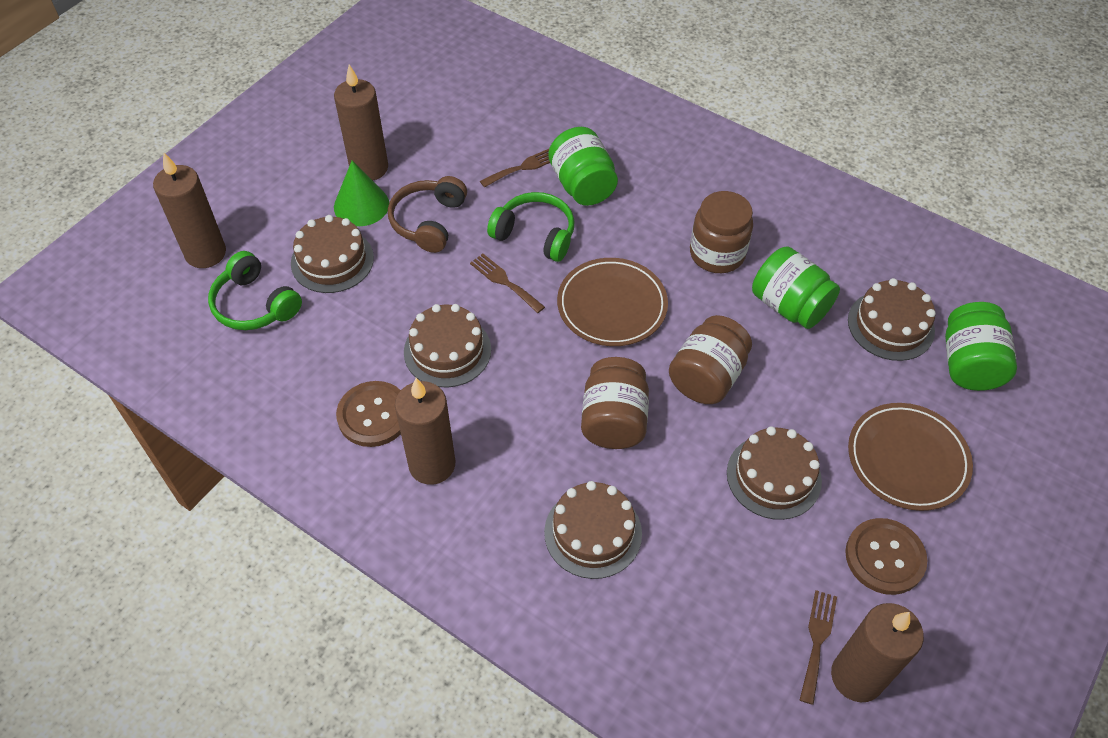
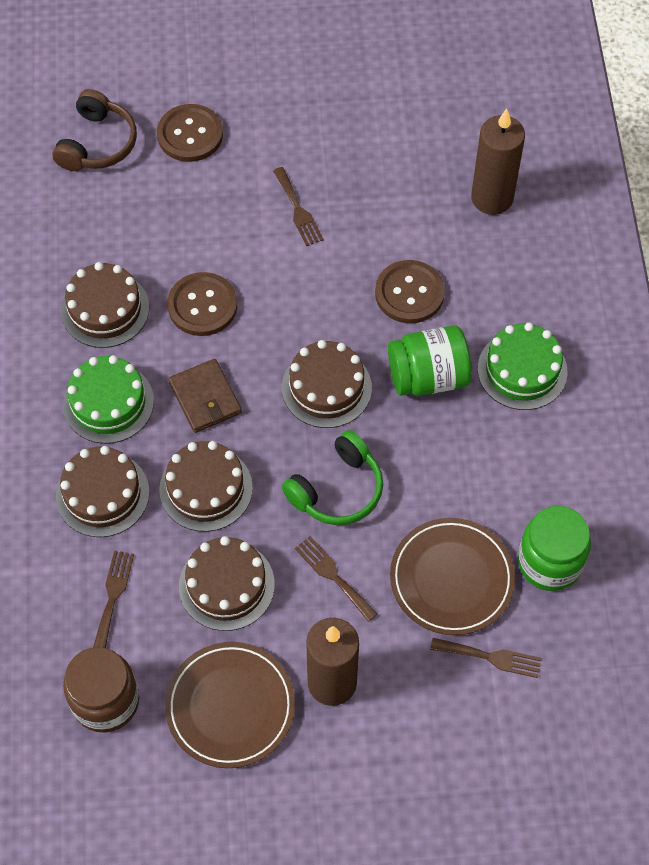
brown button: [336,381,401,447] [845,518,928,595] = 2 -> [157,104,223,162] [167,272,237,336] [375,260,445,323] = 3
brown candle: [153,152,226,268] [334,64,388,181] [395,378,455,485] [831,603,924,702] = 4 -> [306,618,359,706] [471,108,525,215] = 2
brown fork: [470,254,545,313] [480,149,550,187] [800,590,837,705] = 3 -> [93,550,134,648] [273,167,323,246] [295,536,377,622] [430,638,541,678] = 4
brown jar: [581,357,649,449] [669,315,752,404] [690,191,753,273] = 3 -> [63,647,139,733] = 1
brown wallet: none = 0 -> [169,359,242,433] = 1
green cake: none = 0 -> [63,355,154,444] [478,323,568,410] = 2
green cone: [334,160,389,226] = 1 -> none = 0
green headphones: [208,251,302,330] [487,192,574,262] = 2 -> [282,430,383,525] = 1
green jar: [548,127,618,206] [752,247,840,329] [945,302,1017,391] = 3 -> [388,325,472,396] [518,506,591,591] = 2

